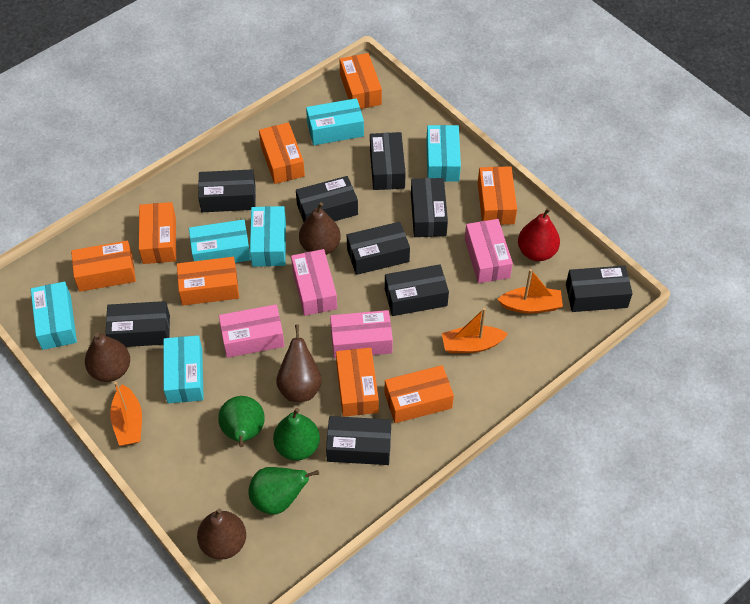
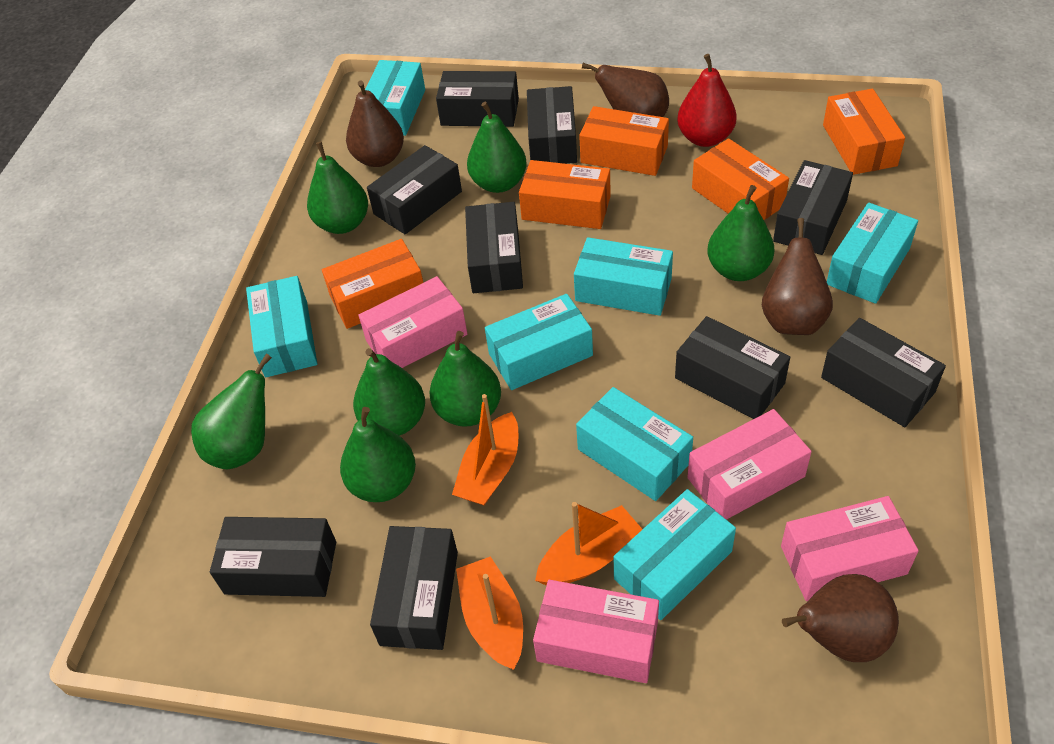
green pear: [218,396,265,447] [248,467,319,514] [273,408,320,461] = 3 -> [191,353,272,469] [307,142,368,234] [340,407,416,502] [353,348,425,436] [429,331,501,427] [467,102,527,193] [708,185,774,281] = 7
orange box: [71,241,136,292] [139,202,176,264] [177,257,239,306] [259,123,305,184] [336,348,379,417] [339,53,382,109] [385,365,454,423] [478,166,517,225] = 8 -> [322,239,423,329] [519,160,611,229] [579,106,669,176] [692,138,789,220] [823,89,905,175] = 5
turquoise box: [31,282,77,350] [163,335,204,403] [189,219,251,263] [250,206,286,267] [306,98,364,145] [426,125,461,182] = 6 -> [246,276,317,377] [365,60,425,136] [485,294,593,390] [574,237,673,316] [576,387,693,501] [614,489,736,620] [827,203,918,304] = 7

